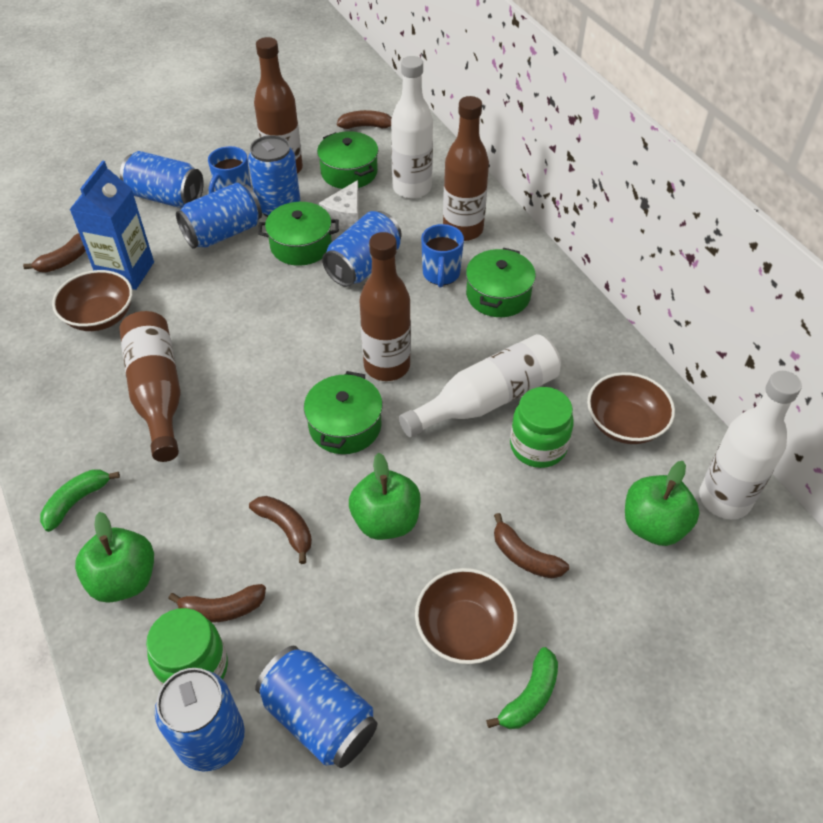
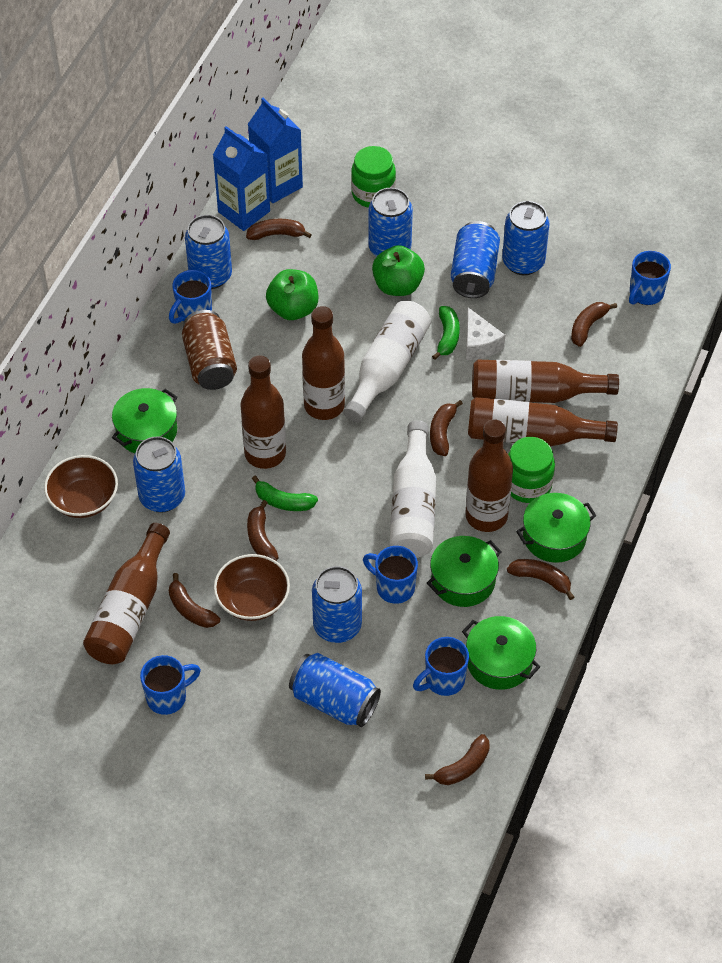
blue can: [120,151,204,208] [155,668,245,772] [176,182,262,249] [248,135,300,217] [255,646,378,768] [322,211,401,287] = 6 -> [133,436,185,513] [185,215,232,289] [289,653,381,727] [312,566,362,643] [368,188,413,257] [451,221,500,298] [502,201,550,275] = 7
blue carton: [69,161,154,290] = 1 -> [213,126,270,231] [248,98,303,203] = 2
blue mug: [208,146,251,194] [421,224,464,287] = 2 -> [140,655,201,715] [169,270,212,324] [363,546,418,604] [413,637,469,696] [629,251,671,305] = 5
brown banana: [23,233,86,272] [168,584,266,623] [249,496,312,564] [337,110,392,129] [494,513,569,579] = 5 -> [169,573,220,628] [246,219,312,240] [247,500,279,561] [425,734,490,785] [430,400,463,456] [507,559,574,600] [571,302,617,347] = 7
brown bottle: [119,311,181,462] [254,37,303,174] [359,232,411,381] [443,96,489,241] = 4 -> [83,523,170,664] [241,355,286,469] [302,306,345,420] [466,420,513,532] [468,397,618,446] [472,360,619,403] = 6
brown bowl: [52,270,133,331] [415,568,518,664] [587,372,675,444] = 3 -> [44,455,118,518] [214,554,290,621] = 2
brown can: none = 0 -> [182,310,237,390] = 1
green apple: [75,512,154,603] [349,452,421,540] [625,461,699,546] = 3 -> [266,269,318,320] [372,245,425,296] = 2
white bottle: [391,56,433,199] [399,334,561,438] [699,371,802,519] = 3 -> [344,301,431,423] [390,420,436,558] = 2

